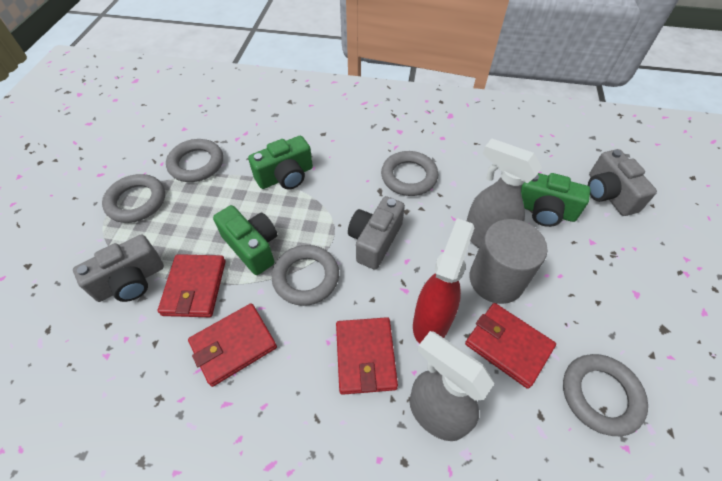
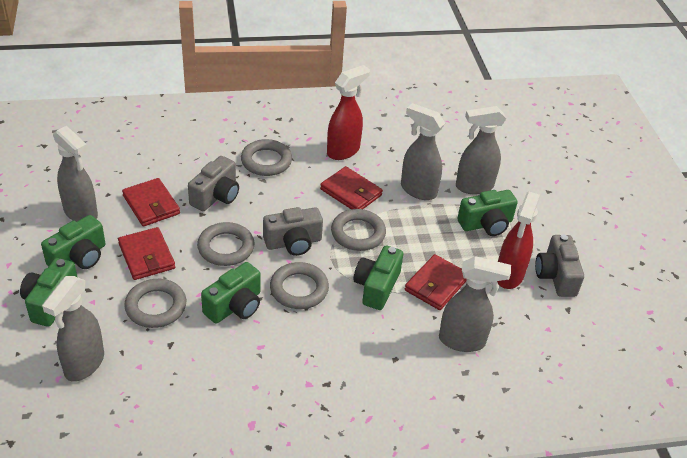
green camera: [213,205,277,275] [248,136,313,190] [521,173,590,227] = 3 -> [20,258,77,327] [41,215,106,269] [201,262,261,324] [353,245,403,310] [457,190,518,236] = 5
grey cylinder: [470,219,548,304] = 1 -> none = 0
grey spray bottle: [409,331,494,441] [467,139,542,248] = 2 -> [42,276,104,382] [53,126,98,222] [401,103,445,200] [439,256,511,352] [456,106,506,194] = 5
red spray bottle: [413,218,474,344] = 1 -> [327,65,370,160] [497,192,540,289] = 2

